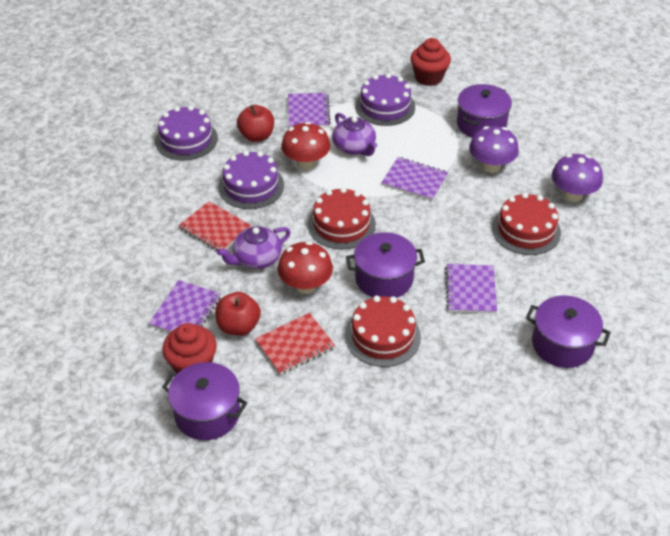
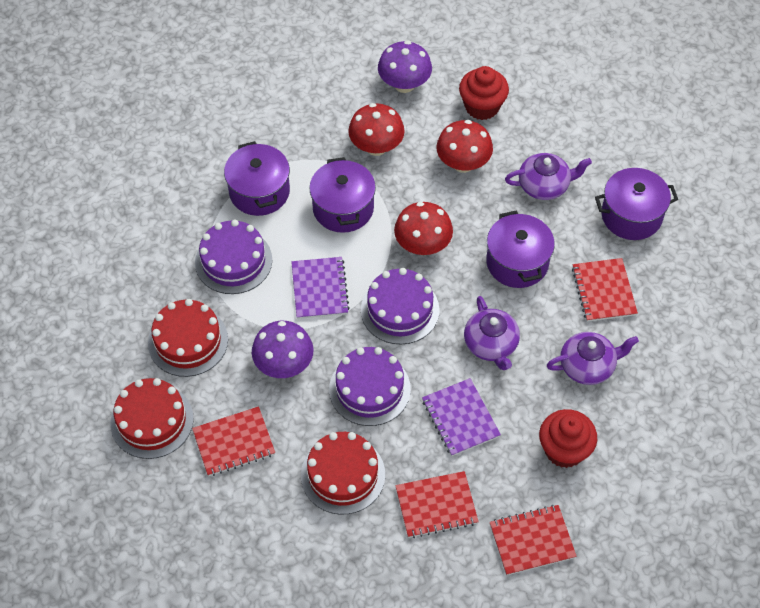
purple notebook: [149,280,221,333] [288,93,331,128] [381,157,448,201] [445,264,497,314] = 4 -> [291,257,350,319] [422,378,501,456] = 2
purple teapot: [217,226,291,269] [332,113,377,156] = 2 -> [464,296,520,370] [505,153,592,200] [547,332,639,385] = 3
red apple: [215,292,261,336] [237,105,274,142] = 2 -> none = 0
red mushroom: [278,241,333,294] [281,122,330,170] = 2 -> [348,103,405,156] [394,202,453,255] [436,120,493,173] = 3
red notebook: [178,201,251,251] [255,313,335,375] = 2 -> [192,406,275,476] [395,471,479,538] [490,505,577,575] [572,258,638,322] = 4

